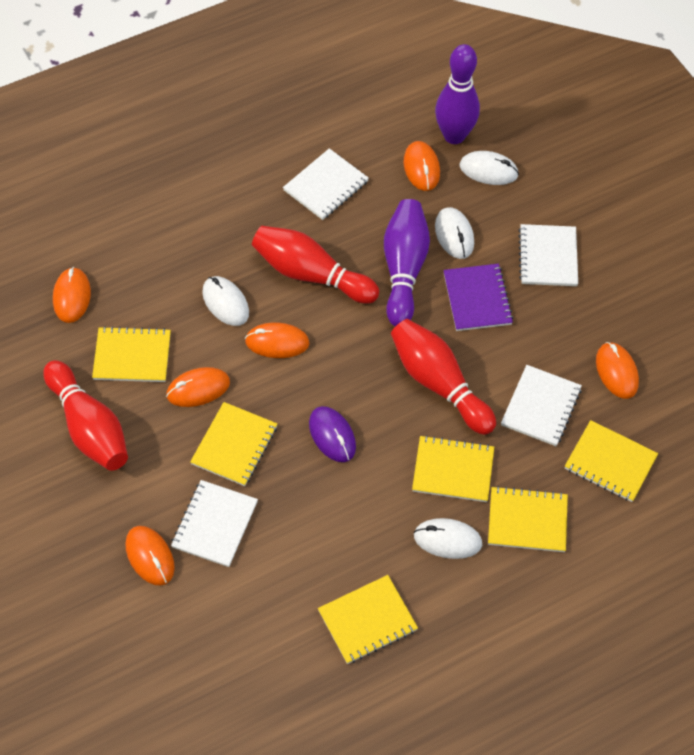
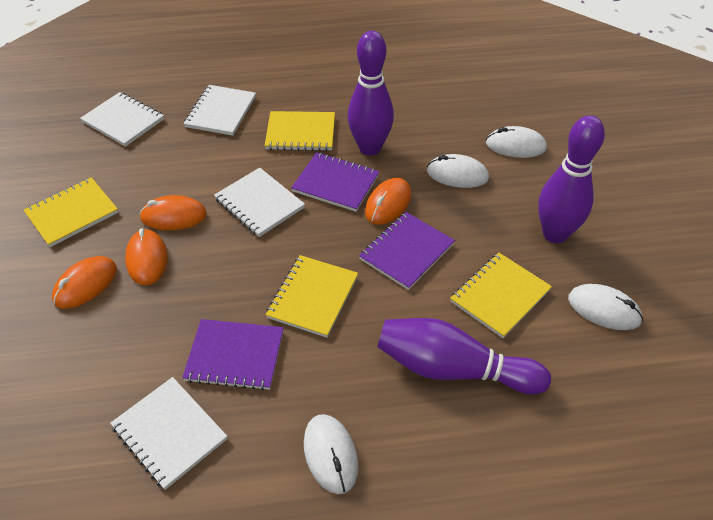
orange mouse: [53,267,91,323] [125,526,175,585] [166,367,230,407] [245,323,310,358] [404,141,440,191] [596,342,639,399] = 6 -> [52,256,117,309] [125,228,168,285] [139,195,207,230] [365,178,411,225] = 4
purple bowling pin: [384,199,430,327] [435,44,480,144] = 2 -> [348,31,394,156] [377,318,551,394] [538,115,605,243] = 3
purple mouse: [309,406,356,462] = 1 -> none = 0
purple notebook: [443,264,513,331] = 1 -> [182,319,284,391] [291,152,379,212] [359,212,455,290] = 3
red bowling pin: [43,360,128,471] [252,226,379,304] [391,319,496,435] = 3 -> none = 0
yellow notebook: [92,326,171,382] [190,402,277,486] [318,575,418,664] [412,435,494,502] [488,486,568,552] [565,420,658,502] = 6 -> [24,177,118,247] [265,111,335,151] [266,255,358,338] [450,253,552,338] = 4

